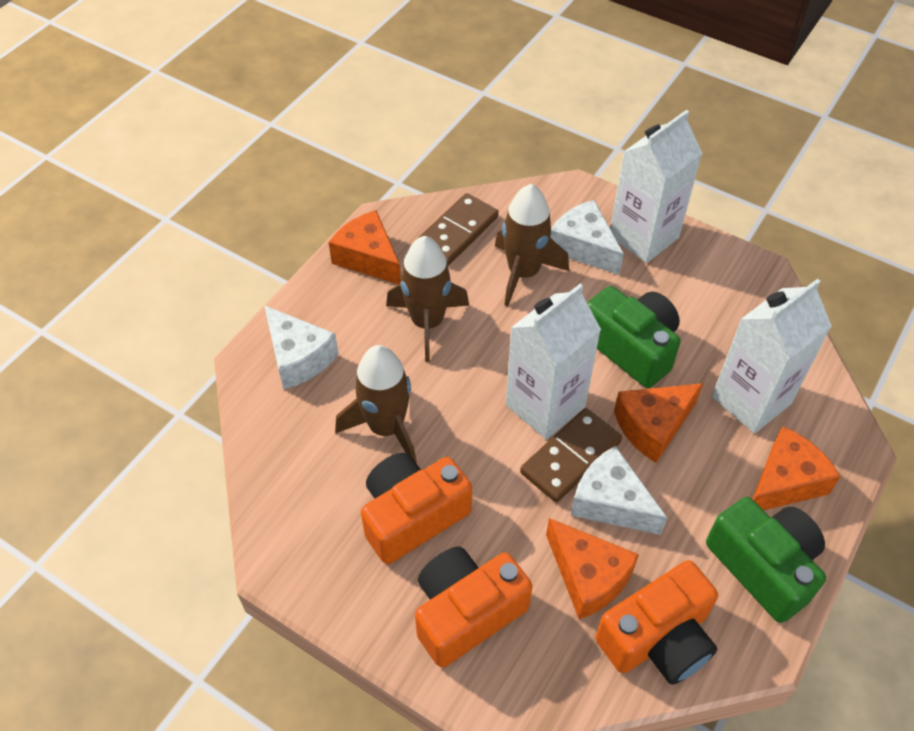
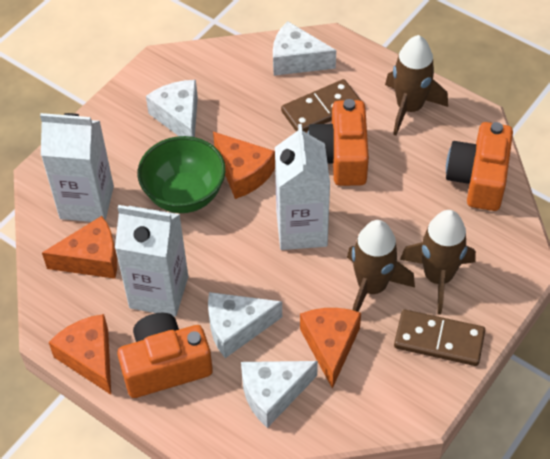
green bowl: none = 0 -> [138,136,226,213] = 1
green camera: [587,286,680,388] [706,497,826,623] = 2 -> none = 0
white cheese: [264,305,339,389] [550,200,624,275] [571,446,667,535] = 3 -> [146,80,198,137] [208,292,282,358] [241,361,318,428] [273,21,336,76] = 4

